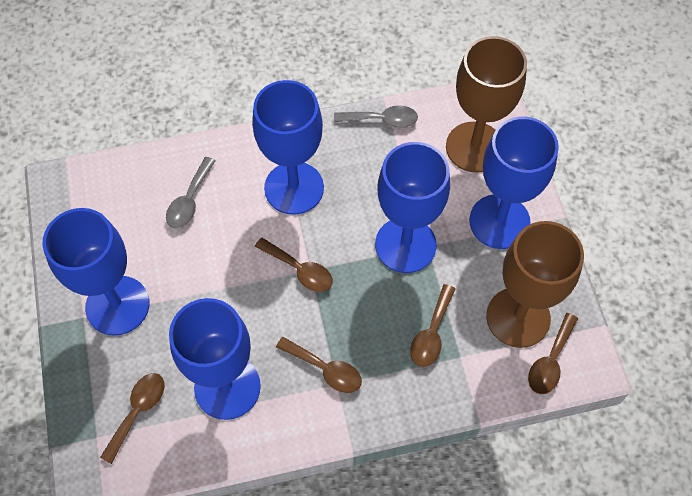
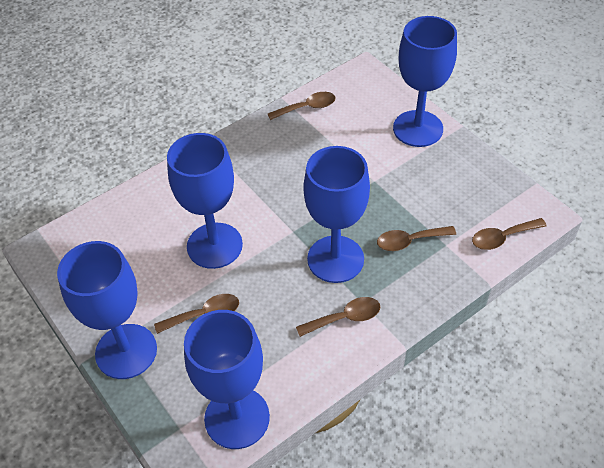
brown goblet: [446,36,527,173] [486,221,584,348] = 2 -> none = 0
grey spoon: [166,157,216,228] [334,105,418,128] = 2 -> none = 0

